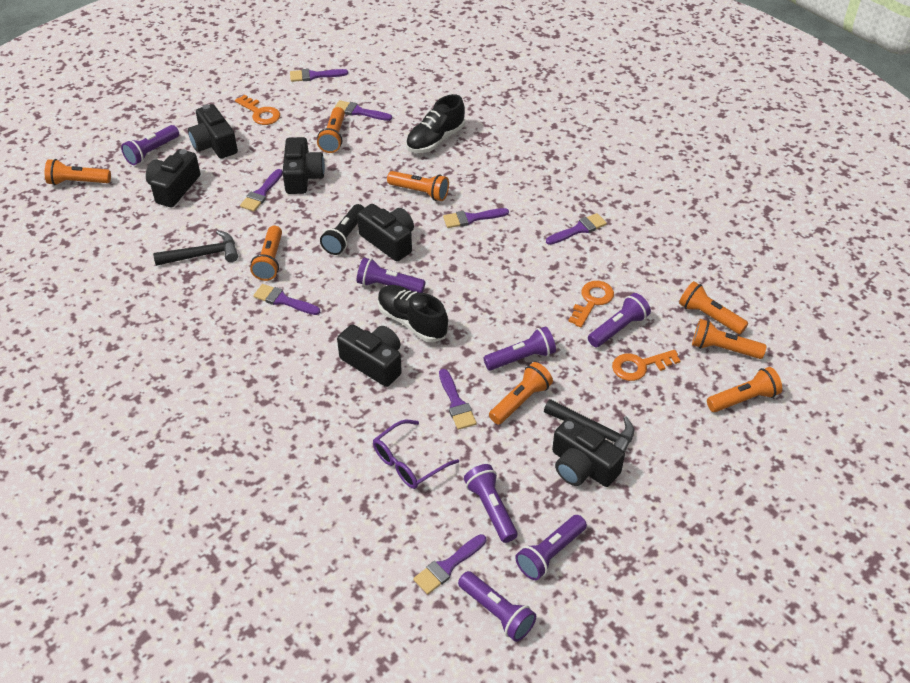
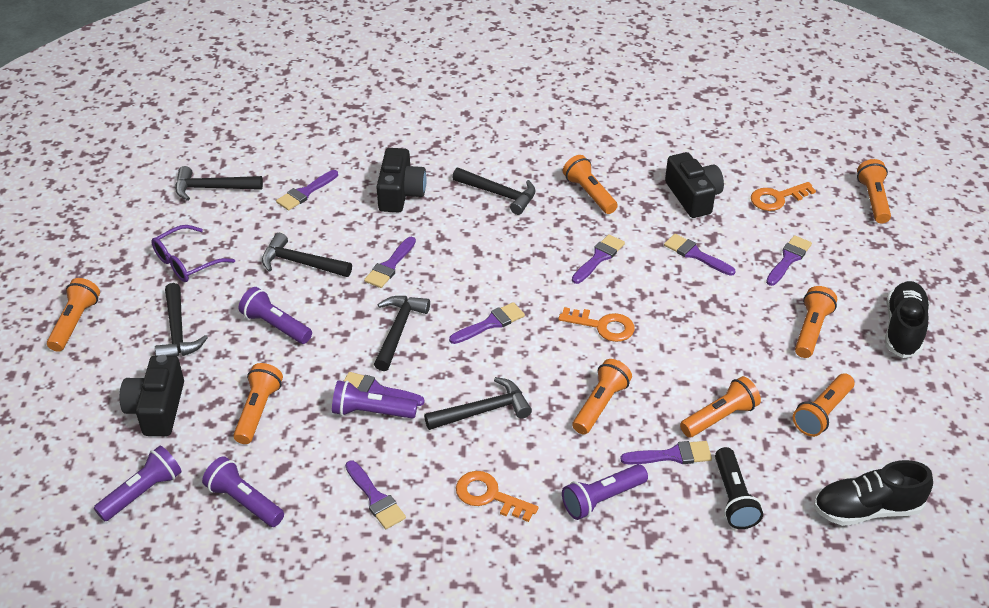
black camera: [146,149,200,207] [188,104,238,159] [282,137,325,194] [337,324,402,387] [357,204,414,261] [552,417,625,487] = 6 -> [120,355,184,436] [376,148,426,212] [665,152,724,218] = 3
black hammer: [153,230,238,266] [544,399,634,453] = 2 -> [155,283,208,356] [176,166,263,201] [262,233,352,277] [374,296,430,371] [424,377,532,430] [452,168,535,215] = 6
purple brush: [240,169,283,212] [253,284,320,315] [290,69,348,82] [334,100,392,121] [413,534,486,594] [439,369,477,430] [443,208,509,228] [546,213,607,245] = 8 -> [276,170,338,211] [344,372,425,406] [345,460,406,529] [364,237,416,288] [449,302,525,344] [572,234,625,284] [620,441,712,464] [664,234,735,276] [766,235,812,286] = 9
purple flashlight: [121,125,179,165] [357,258,426,293] [458,571,536,642] [464,464,517,543] [483,326,556,371] [515,515,587,580] [588,293,651,348] = 7 -> [94,446,182,521] [202,456,284,527] [239,287,312,344] [332,380,418,419] [562,464,648,520] = 5

